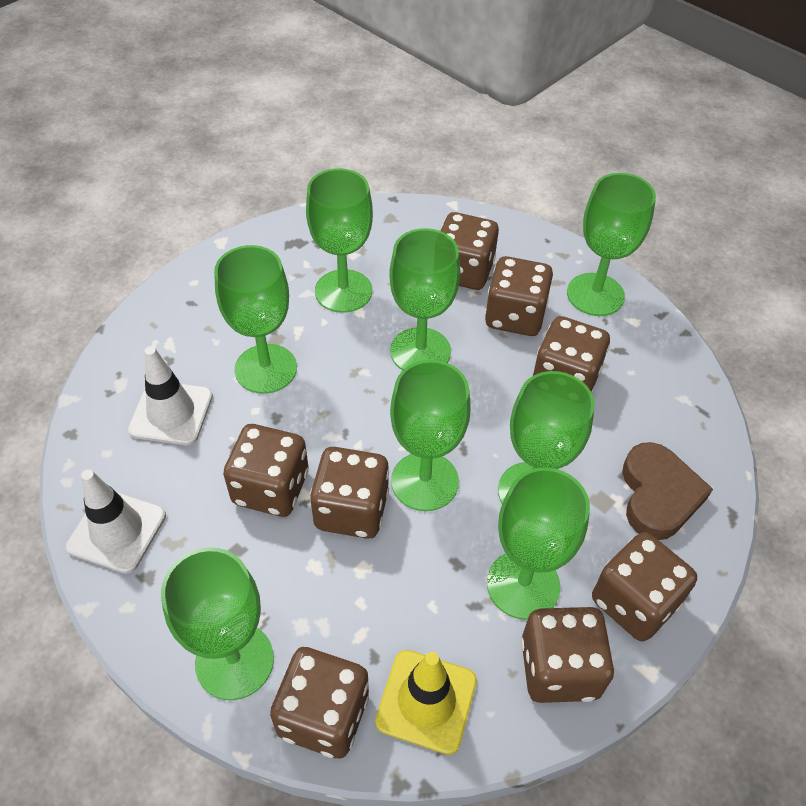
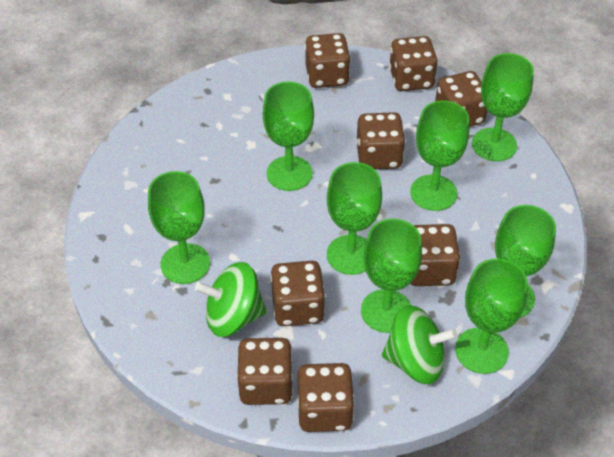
brown heart: [622,442,713,540] = 1 -> none = 0
green spinning top: none = 0 -> [195,262,266,337] [382,305,457,384] = 2
white traffic cone: [66,469,166,574] [128,346,213,445] = 2 -> none = 0
yellow traffic cone: [375,650,477,755] = 1 -> none = 0

